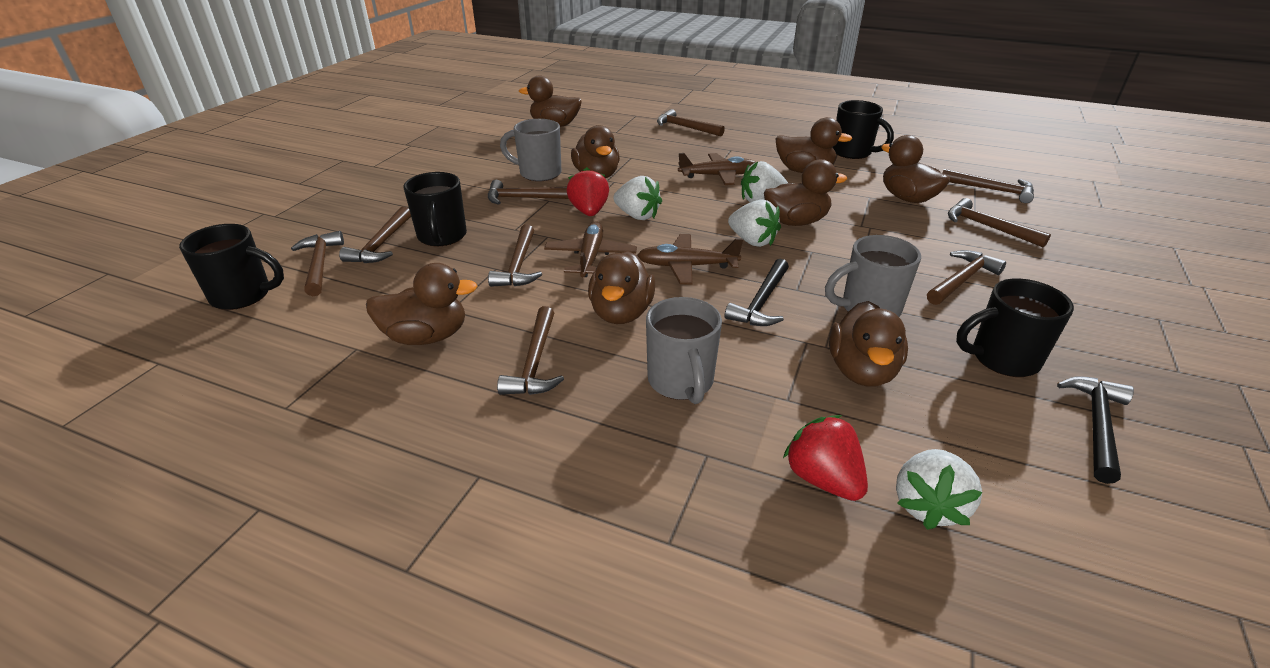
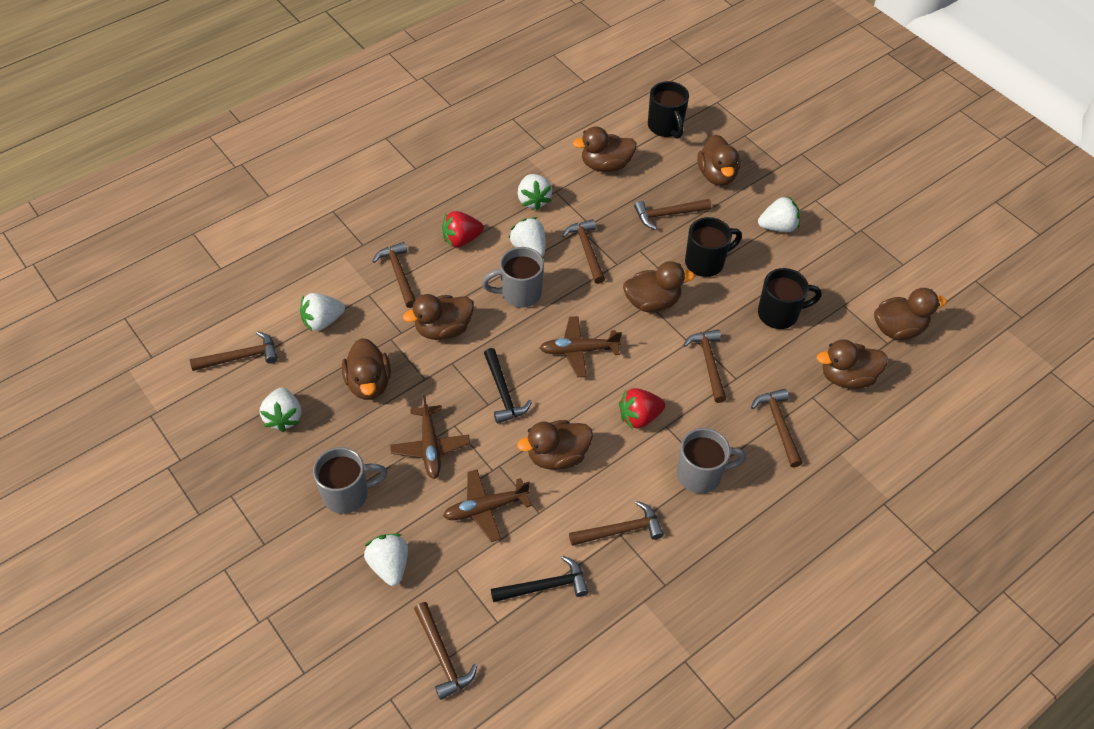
black mug: [179,224,284,310] [404,172,467,246] [833,100,894,159] [956,279,1074,377] = 4 -> [648,81,689,139] [685,217,742,277] [758,268,822,329] = 3
brown hammer: [291,231,344,296] [339,207,411,263] [488,180,569,205] [488,224,542,287] [497,306,564,395] [657,109,725,136] [927,250,1006,305] [942,169,1034,203] [948,198,1051,248] = 9 -> [190,331,278,371] [372,242,416,308] [414,602,477,700] [562,219,605,284] [569,501,664,546] [634,199,711,229] [684,330,726,403] [751,389,803,467] = 8
white strawberry: [613,176,662,220] [728,199,781,247] [741,161,788,202] [896,449,983,530] = 4 -> [260,387,301,432] [300,293,345,331] [364,534,408,586] [509,217,545,257] [518,174,552,211] [758,196,800,232] = 6

